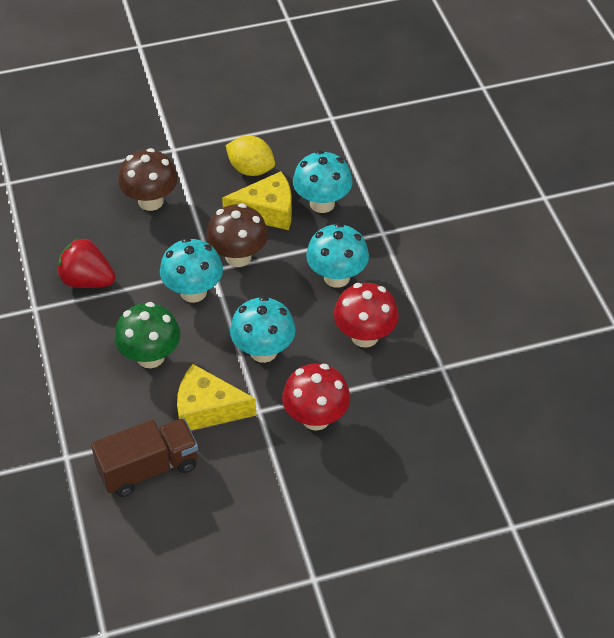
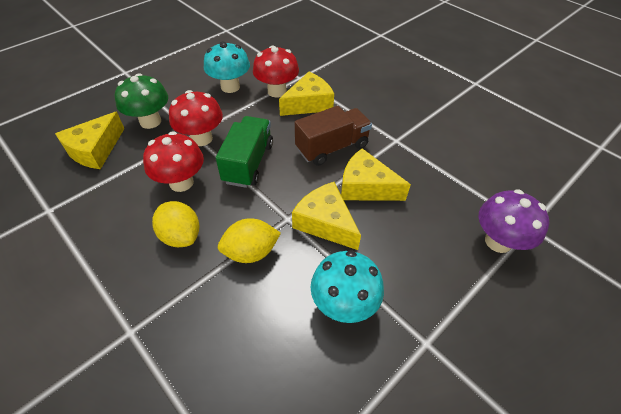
brown mushroom: [118,148,178,211] [206,203,268,267] = 2 -> none = 0
green truck: none = 0 -> [216,116,273,188] = 1
purple mushroom: none = 0 -> [479,189,550,253] = 1
red mushroom: [282,364,350,431] [334,283,399,348] = 2 -> [143,131,204,192] [169,90,223,146] [253,46,299,98] = 3
red strawberry: [57,238,116,288] = 1 -> none = 0
turquoise mushroom: [160,238,223,303] [230,296,296,363] [293,150,352,213] [306,223,369,288] = 4 -> [204,41,250,93] [310,250,384,323] = 2
yellow cheese: [177,364,256,430] [222,171,292,230] = 2 -> [55,112,124,169] [279,72,334,116] [292,182,361,250] [341,148,411,201] = 4
yellow lemon: [226,136,275,176] = 1 -> [152,201,199,247] [218,218,281,263] = 2

